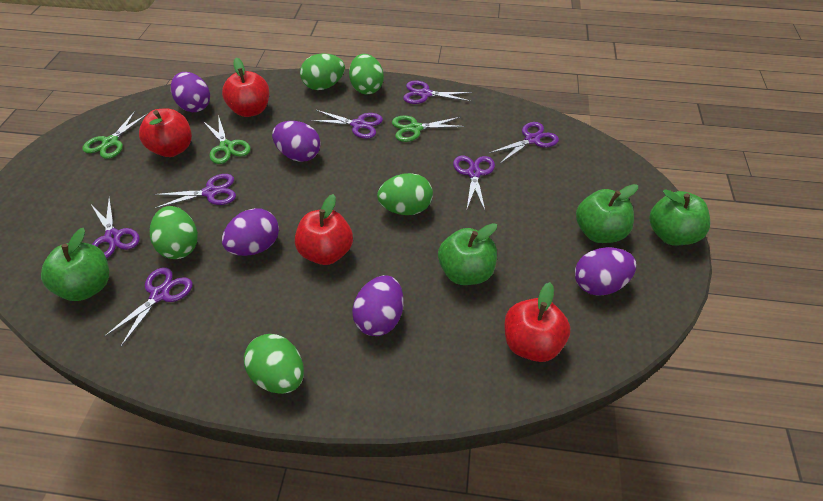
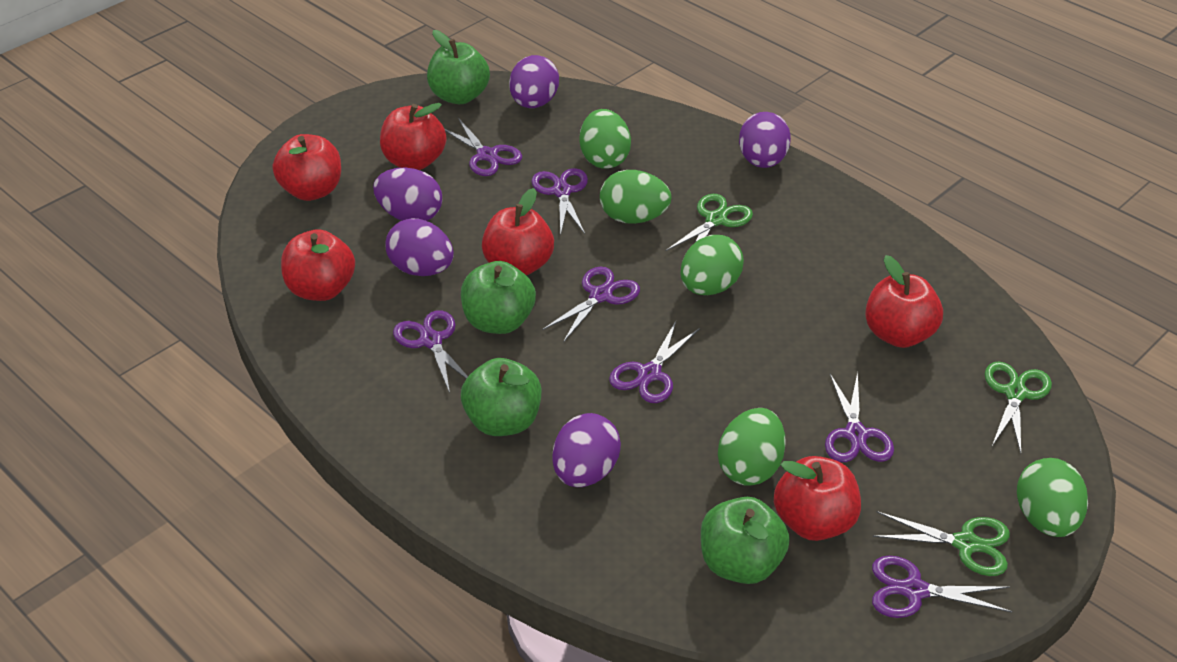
red apple: [139,108,192,157] [222,58,269,117] [295,194,353,265] [504,282,571,362] = 4 -> [273,134,341,201] [281,229,355,301] [380,103,446,170] [482,188,554,275] [774,456,861,541] [865,255,943,348] = 6

